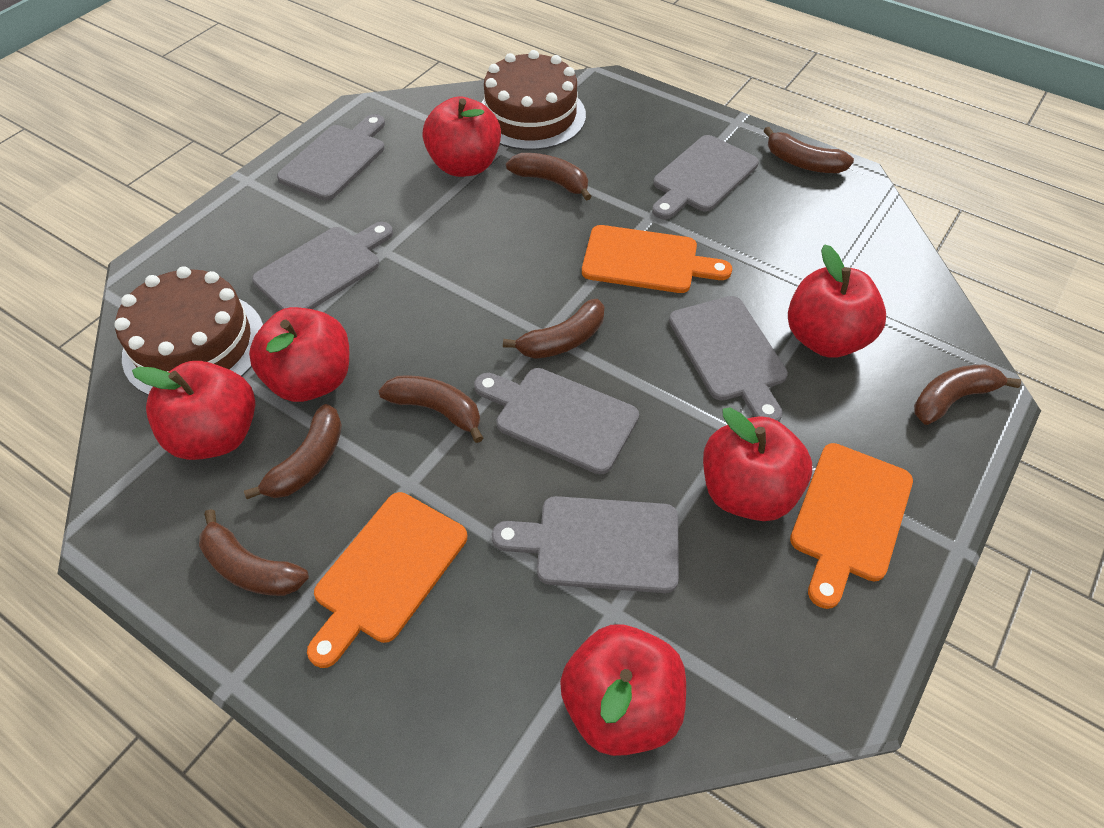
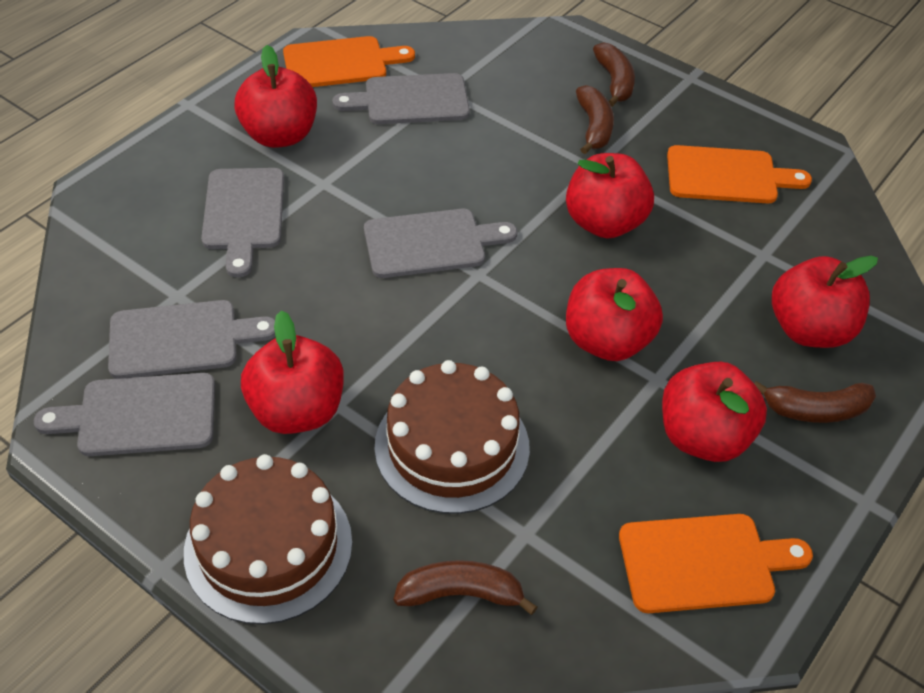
brown banana: [199,509,309,596] [244,404,342,499] [378,375,483,443] [503,299,605,359] [506,153,592,201] [763,127,854,173] [914,365,1021,425] = 7 -> [394,560,537,615] [576,85,614,154] [593,42,635,107] [754,381,876,423] = 4
grey cutting board: [252,222,393,310] [277,114,385,200] [474,368,639,475] [492,496,679,593] [652,135,759,219] [669,296,788,421] = 6 -> [34,373,215,456] [108,300,275,379] [201,168,284,278] [332,73,470,124] [364,209,517,278] = 5

